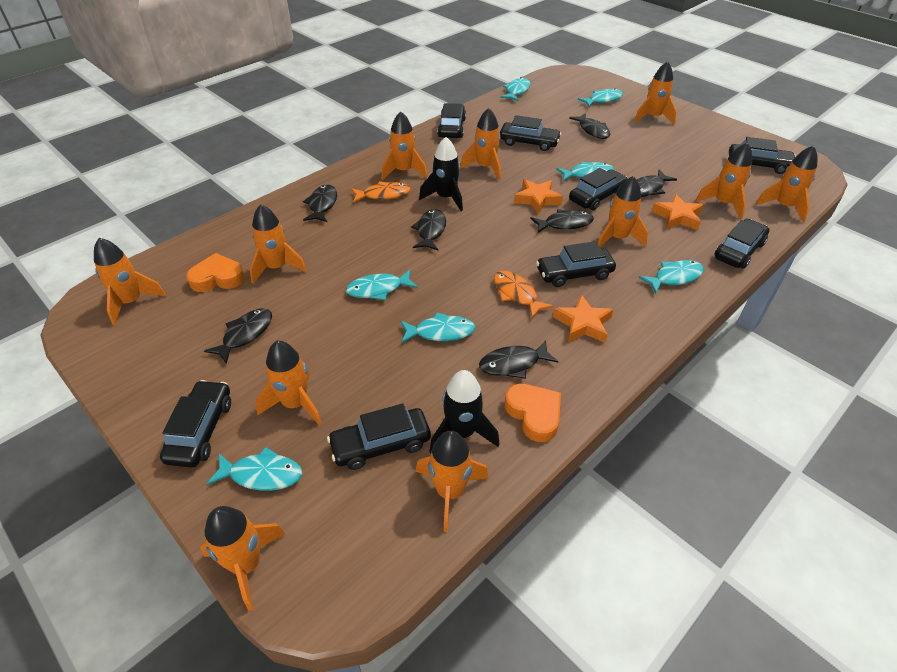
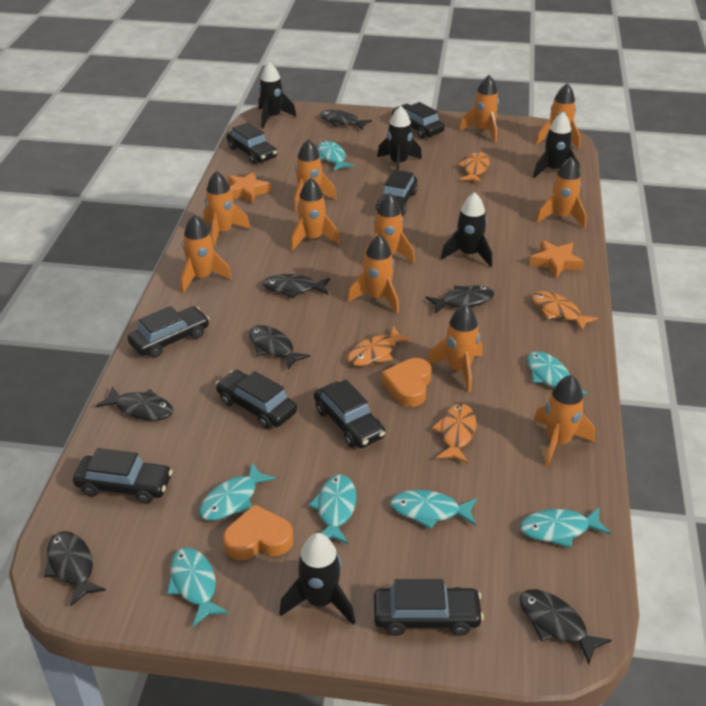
black rocket: [419,137,463,211] [430,370,500,453] = 2 -> [259,62,296,128] [279,533,355,625] [377,106,422,170] [441,192,492,267] [533,112,580,178] = 5
orange fish: [351,181,411,203] [494,271,553,318] = 2 -> [348,326,413,366] [432,403,476,463] [458,152,490,183] [532,291,598,331] = 4
orange star: [514,179,563,214] [553,294,614,343] [652,194,703,230] = 3 -> [227,171,271,205] [530,240,584,279] = 2

